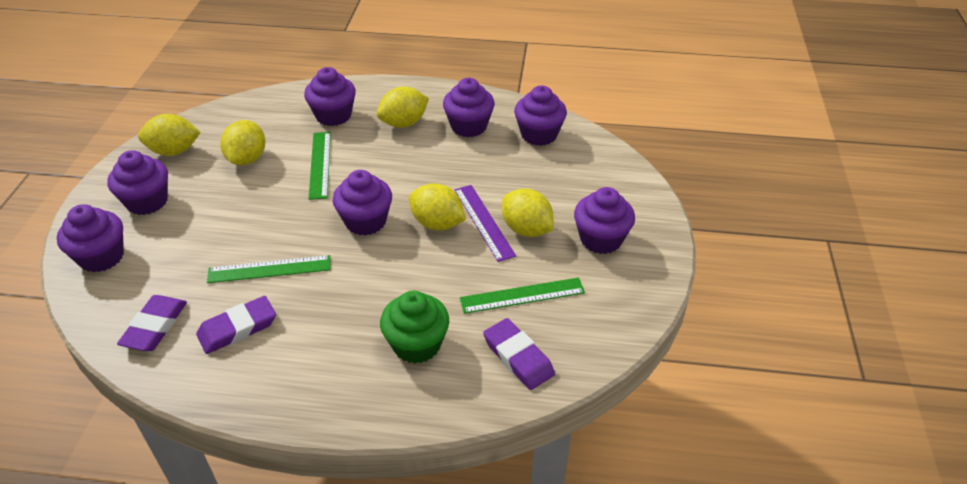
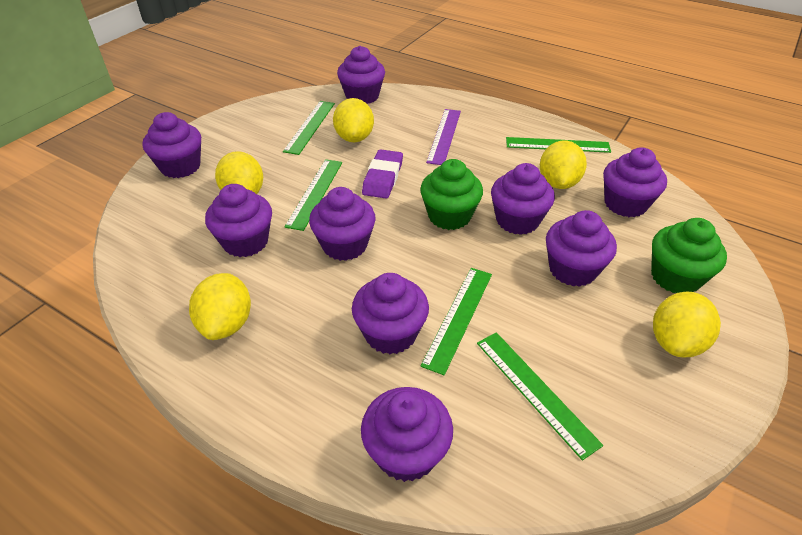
green cupcake: [380,291,449,364] = 1 -> [420,159,483,230] [651,218,727,293] = 2
green ruler: [207,255,331,283] [309,132,331,200] [460,277,585,314] = 3 -> [283,101,335,155] [285,159,342,231] [421,268,492,375] [477,332,603,461] [506,137,611,153] = 5
purple cupcake: [57,204,124,272] [107,150,168,215] [304,67,356,126] [333,170,392,235] [443,78,495,137] [514,85,567,146] [574,187,635,254] = 7 -> [143,112,201,178] [205,184,272,257] [309,187,376,261] [337,46,385,104] [352,273,429,354] [361,387,453,482] [491,163,555,235] [546,210,617,287] [603,147,667,217] = 9
purple eraser: [117,295,187,351] [196,296,276,354] [483,318,555,390] = 3 -> [362,149,403,198] = 1

